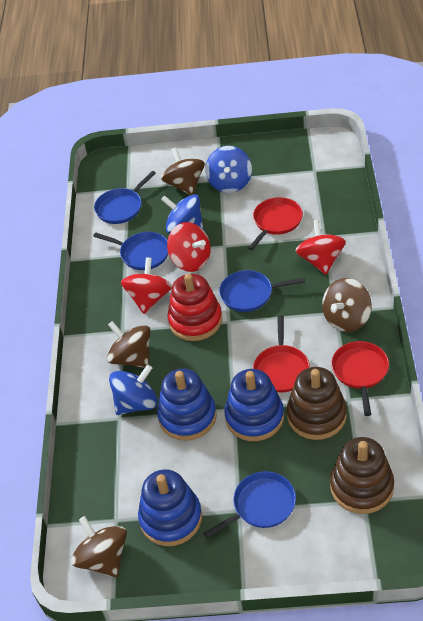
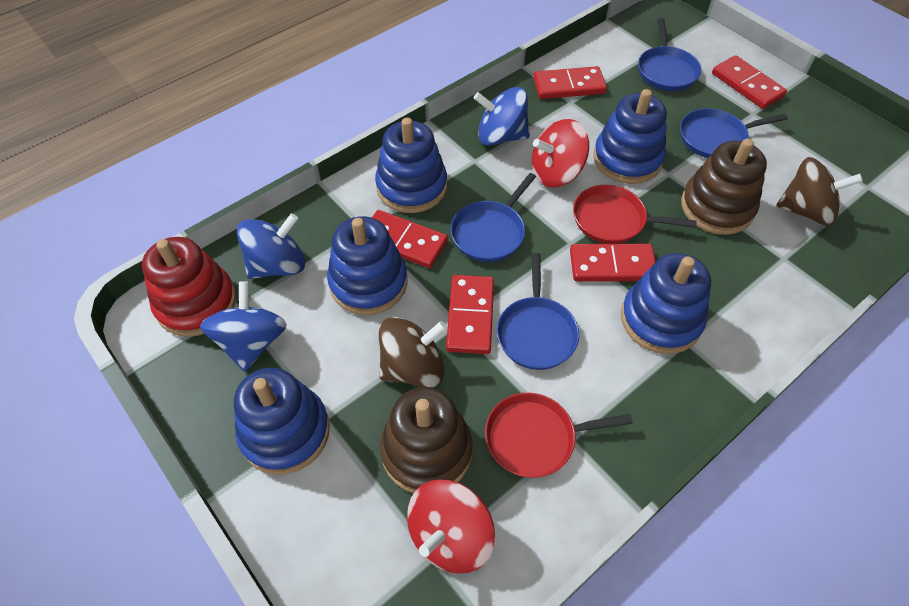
blue stacking toy: [138,469,202,546] [157,369,217,441] [224,369,284,441] = 3 -> [234,368,330,475] [327,216,407,315] [375,118,447,213] [593,89,667,184] [621,253,711,354] = 5
brown spinning top: [71,516,127,577] [107,321,150,368] [161,147,205,195] [322,278,372,332] = 4 -> [379,317,447,388] [776,157,863,226] = 2
red domino: none = 0 -> [372,210,448,268] [446,275,494,354] [533,66,607,99] [570,244,656,281] [712,55,787,109] = 5
red pan: [248,197,303,250] [253,315,310,392] [331,341,389,416] = 3 -> [485,393,633,478] [573,185,697,244] = 2
red spinning top: [121,257,172,314] [167,222,211,272] [295,219,346,275] = 3 -> [407,479,495,573] [532,119,589,188] = 2

